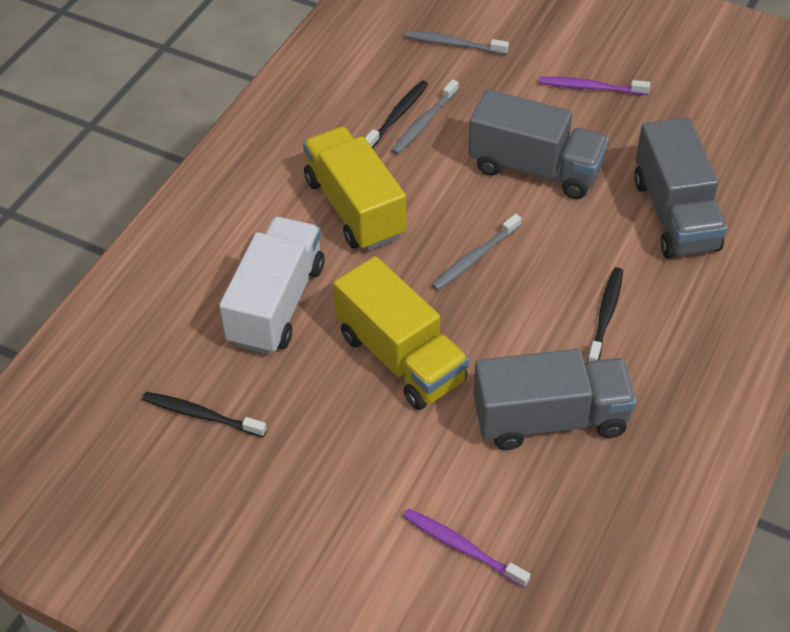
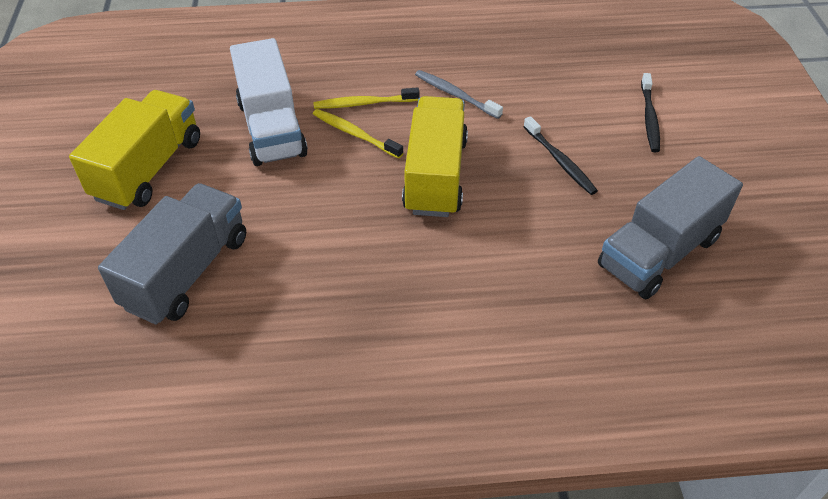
black toothbrush: [142,392,267,437] [365,80,428,148] [587,267,623,362] = 3 -> [523,116,598,195] [641,73,660,152] = 2
grey toothbrush: [391,79,459,155] [404,31,509,55] [431,214,522,291] = 3 -> [415,70,503,119] = 1
grey truck: [468,89,609,199] [473,349,636,450] [634,117,728,259] = 3 -> [98,183,246,325] [598,156,743,299] = 2
purple toothbrush: [403,509,531,588] [539,77,650,95] = 2 -> none = 0
yellow toothbrush: none = 0 -> [313,87,420,109] [313,109,403,159] = 2

